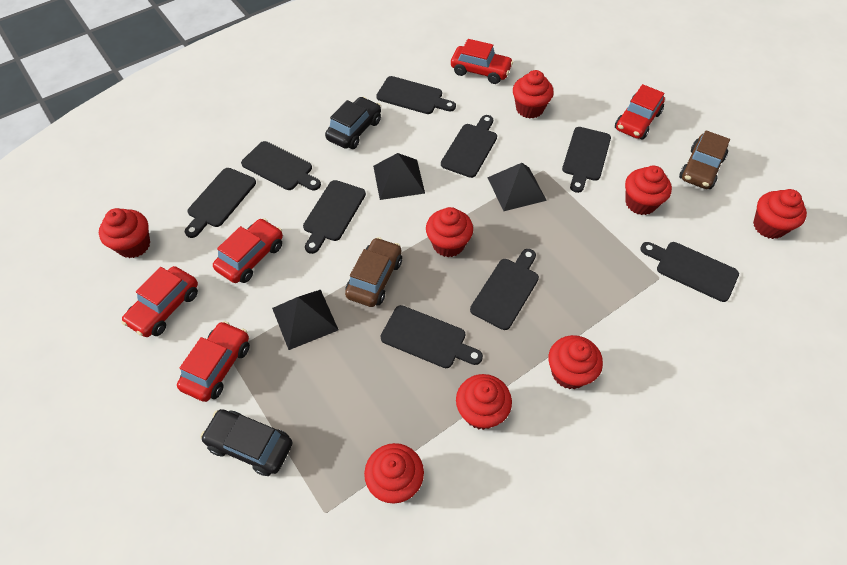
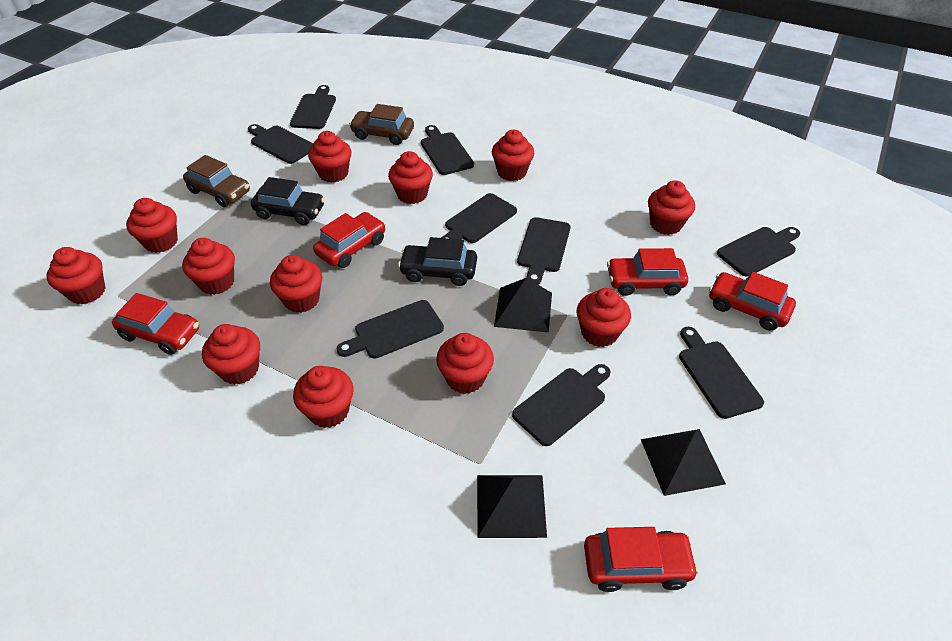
red cupcake: [99,208,150,258] [364,443,424,504] [426,207,473,257] [456,374,512,430] [513,70,554,118] [548,335,603,389] [625,166,672,215] [753,189,807,239] = 8 -> [47,247,105,304] [126,198,178,253] [182,238,235,295] [202,324,260,385] [270,255,322,313] [293,366,354,428] [308,131,351,183] [388,151,433,204] [436,333,494,394] [492,130,534,181] [577,288,631,347] [648,180,695,235] = 12

